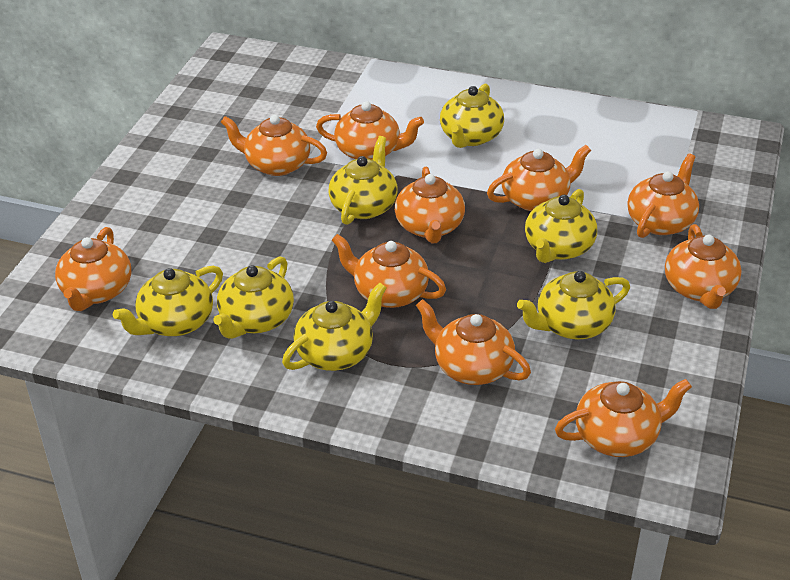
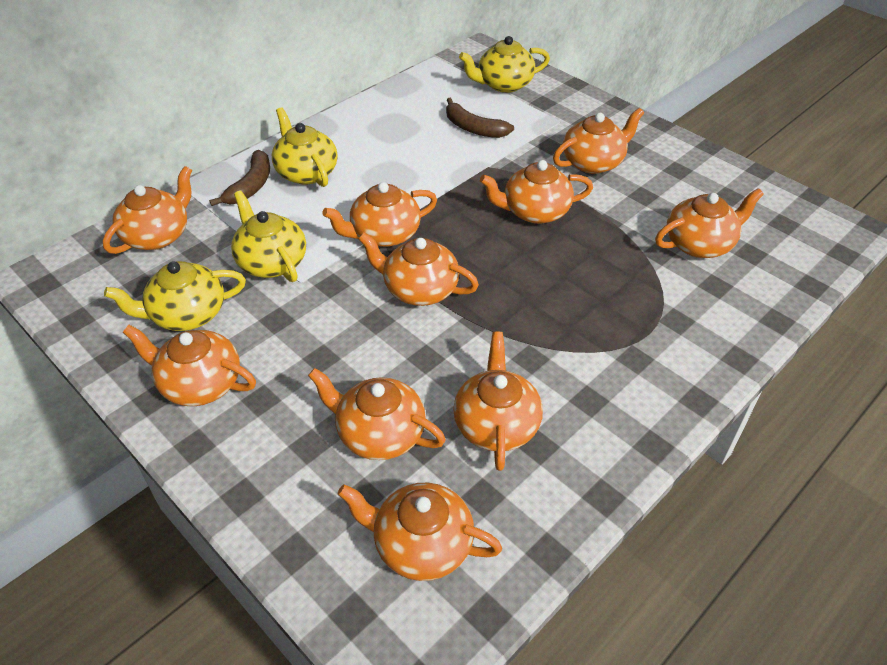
brown banana: none = 0 -> [209,150,270,206] [446,98,514,138] = 2
yellow teapot: [113,266,223,336] [214,256,294,339] [282,282,387,371] [328,136,398,225] [440,84,504,148] [517,271,630,340] [525,189,597,263] = 7 -> [104,261,246,331] [231,191,306,282] [272,107,338,187] [459,36,550,93] = 4

